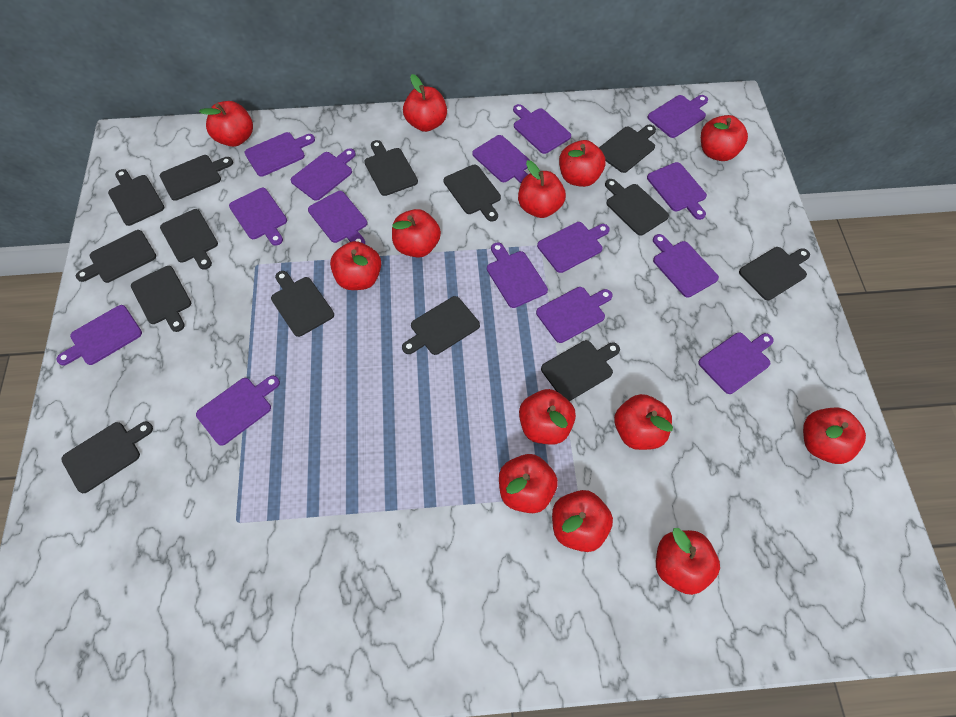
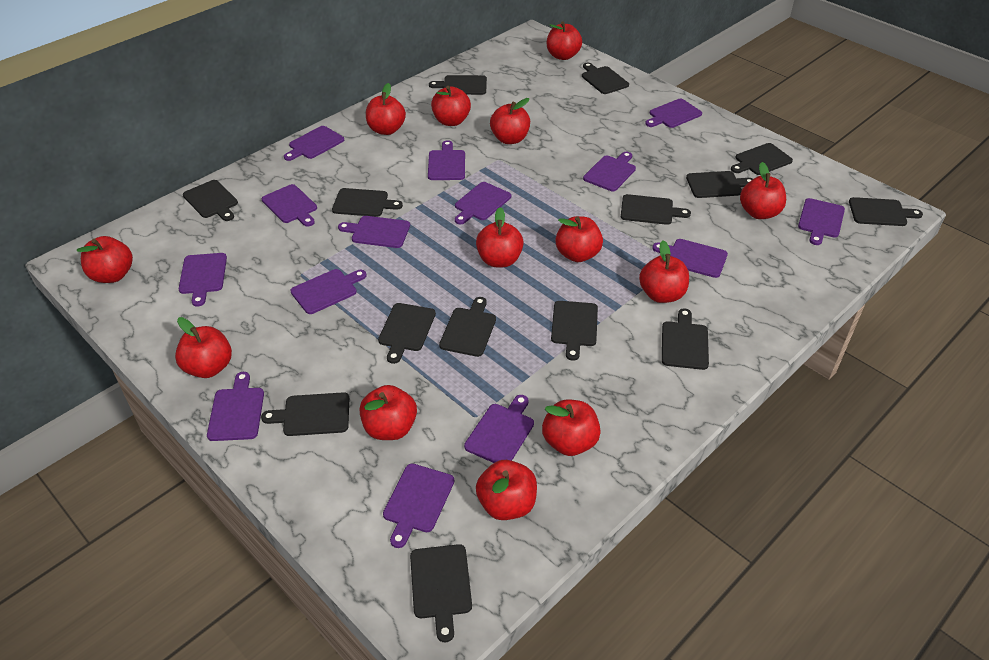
purple cutting board: [56,305,142,366] [196,376,280,446] [229,188,287,246] [244,132,315,177] [291,148,356,201] [308,191,367,244] [472,135,531,183] [487,242,548,308] [513,104,571,154] [536,287,613,343] [537,222,610,273] [647,95,708,138] [647,162,707,220] [653,234,719,298] [698,332,774,394] = 15 -> [179,253,227,307] [207,372,264,441] [262,184,317,227] [284,126,344,161] [290,269,366,314] [338,216,410,248] [383,464,454,548] [428,140,465,180] [455,182,511,224] [464,395,534,463] [583,152,636,191] [645,99,702,128] [652,239,728,278] [798,198,845,245] = 14

